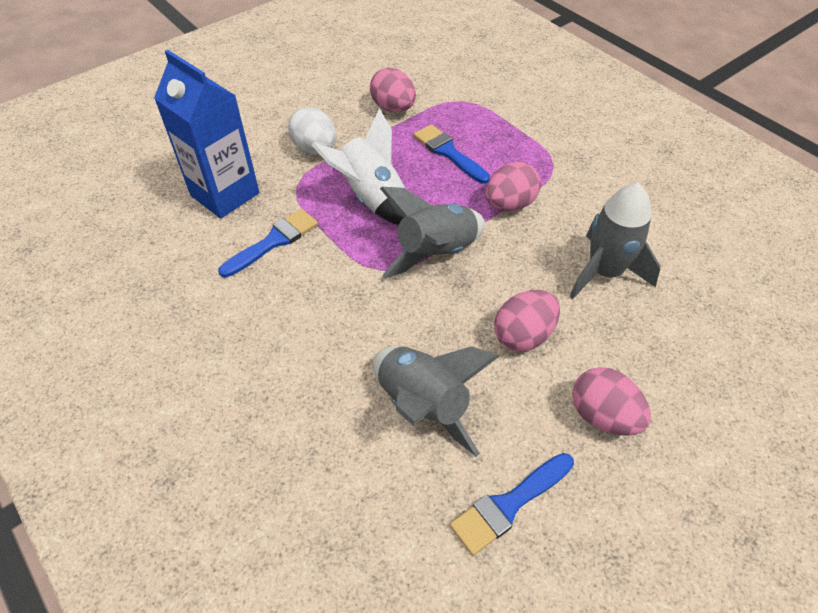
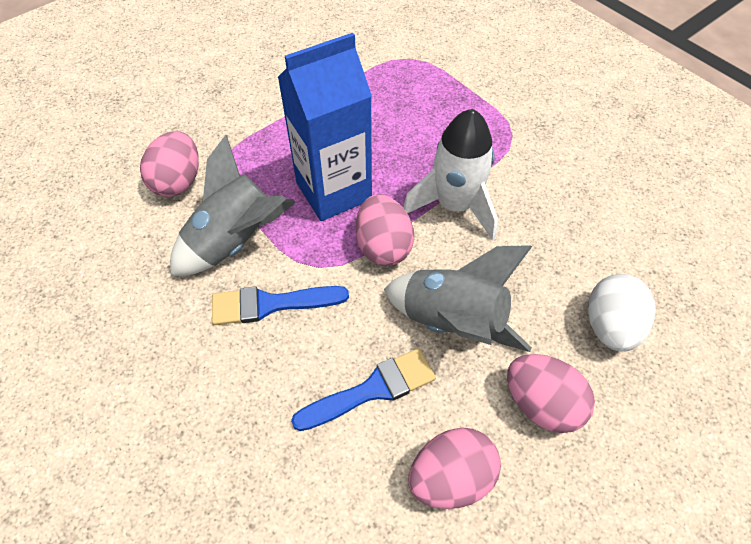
blue brush: [218,209,318,278] [414,124,490,184] [450,453,574,556] = 3 -> [212,286,349,325] [291,348,436,431] = 2
grey rocket: [373,346,499,457] [380,187,485,279] [569,183,661,299] = 3 -> [170,135,295,276] [384,245,532,352] = 2

